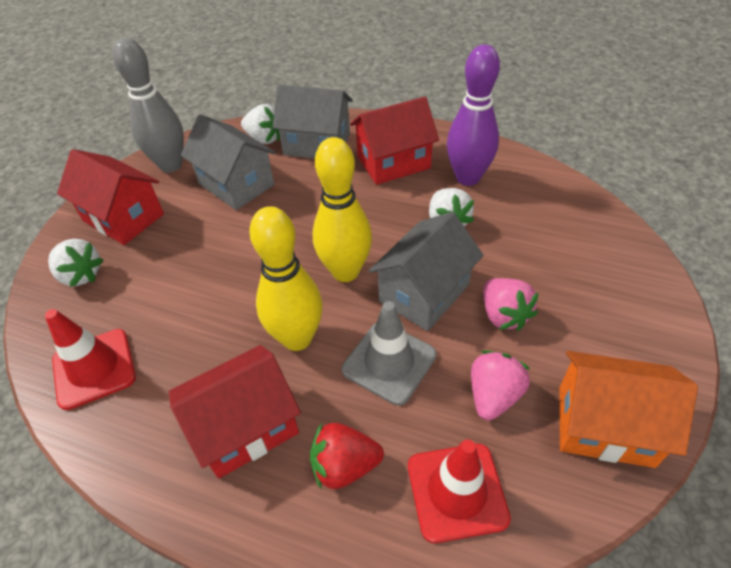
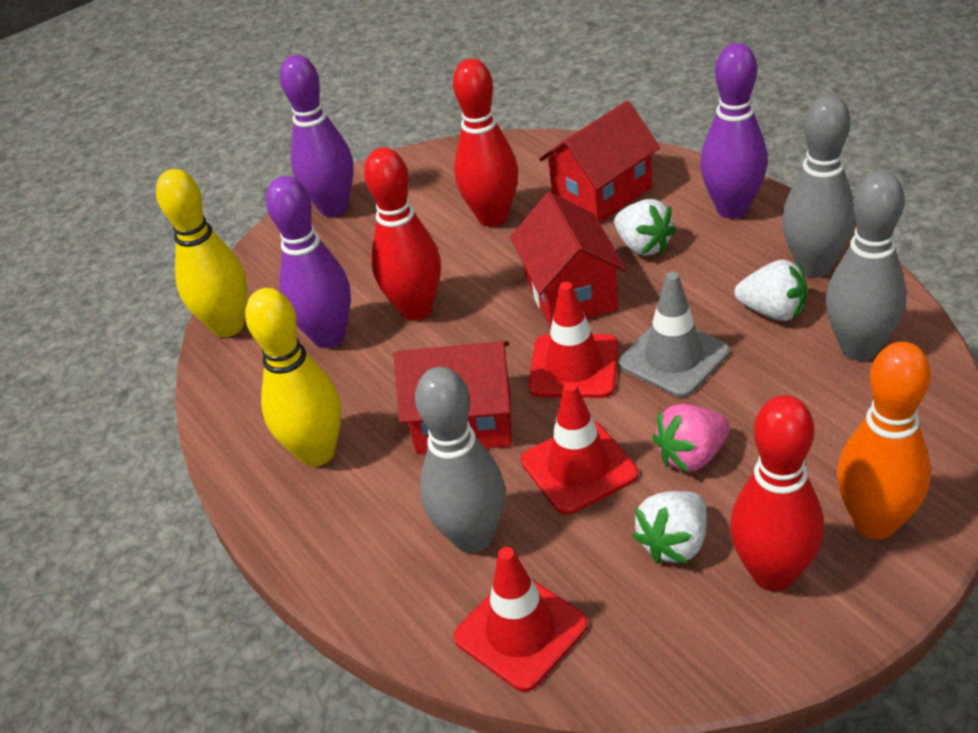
grey bowling pin: [112,38,184,172] = 1 -> [415,367,505,553] [782,95,855,278] [826,171,907,361] = 3
grey house: [181,115,276,210] [272,85,353,159] [369,212,484,331] = 3 -> none = 0
orange bowling pin: none = 0 -> [837,342,931,539] = 1
orange house: [559,351,698,468] = 1 -> none = 0
pink strawberry: [471,350,531,420] [483,278,539,331] = 2 -> [652,404,730,473] = 1
purple bowling pin: [447,44,500,186] = 1 -> [266,176,351,348] [280,55,354,217] [700,43,768,219] = 3
red bowling pin: none = 0 -> [364,147,441,321] [453,58,518,227] [730,395,824,591] = 3
red strawberry: [310,423,384,489] = 1 -> none = 0
red traffic cone: [45,309,136,410] [408,439,511,543] = 2 -> [454,547,588,692] [521,382,638,515] [528,282,618,398] = 3

